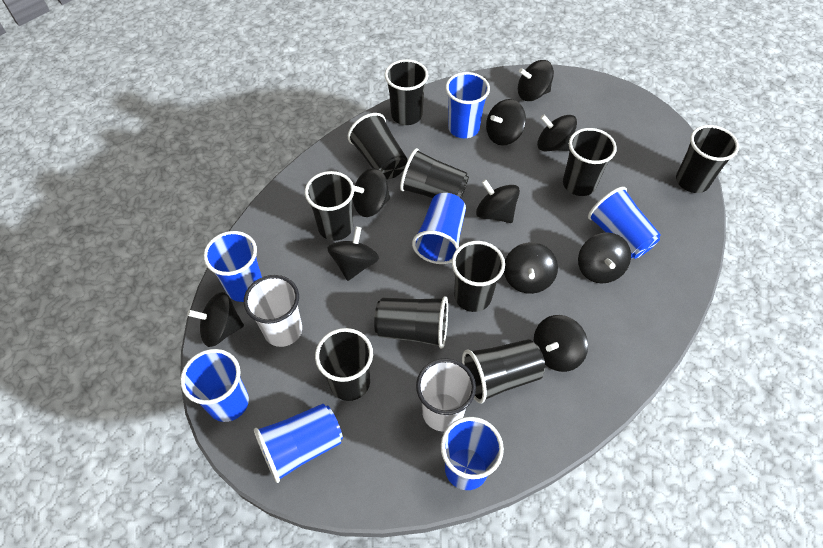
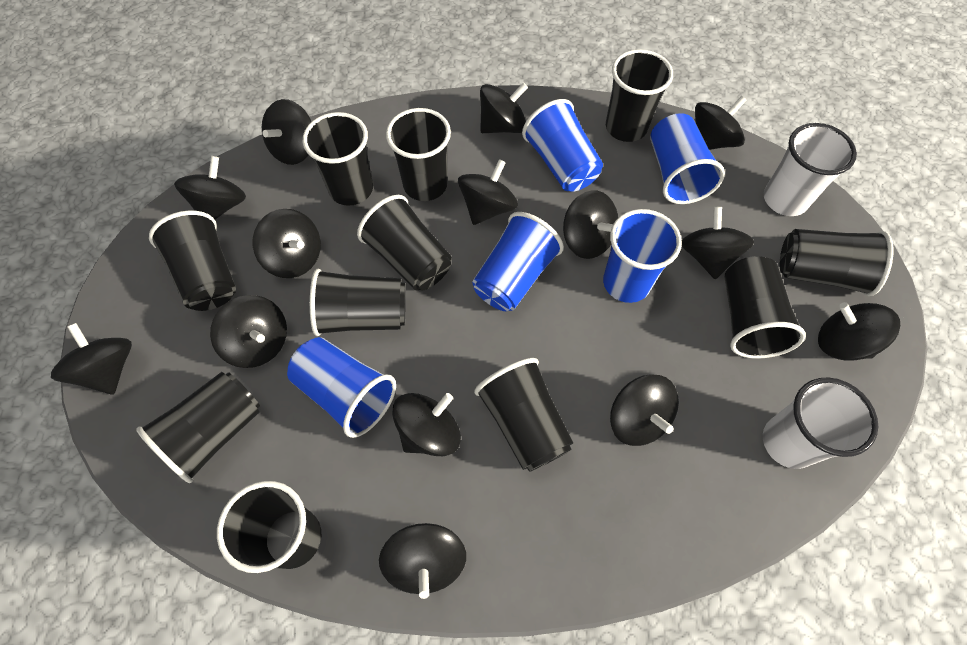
black cup: [305,171,354,241] [315,328,373,401] [348,113,408,180] [374,296,448,349] [385,59,428,125] [400,148,469,198] [452,241,505,312] [462,339,545,403] [563,128,617,196] [676,125,739,193] = 10 -> [136,372,260,483] [149,210,236,311] [217,481,322,573] [303,112,373,206] [310,269,406,336] [357,195,452,291] [386,108,451,201] [474,358,573,472] [606,49,673,142] [724,256,806,359] [780,229,894,296] = 11
black spinning top: [187,292,244,347] [327,226,379,281] [353,168,390,217] [476,179,520,223] [486,99,526,146] [504,242,558,294] [518,60,554,101] [534,315,588,372] [537,114,577,151] [578,233,631,284] = 10 -> [51,323,132,394] [174,156,246,220] [210,295,287,368] [253,209,321,278] [262,99,311,165] [379,523,466,599] [392,393,461,456] [458,159,518,225] [480,83,528,133] [563,190,618,259] [610,374,679,446] [682,207,754,279] [695,96,747,150] [818,302,900,361] = 14
blue cup: [180,349,249,422] [204,231,262,302] [254,404,343,483] [412,193,466,264] [441,417,504,490] [445,72,490,138] [588,187,661,259] = 7 -> [287,337,396,438] [472,212,564,311] [522,99,603,192] [603,209,682,303] [650,113,725,204] = 5

